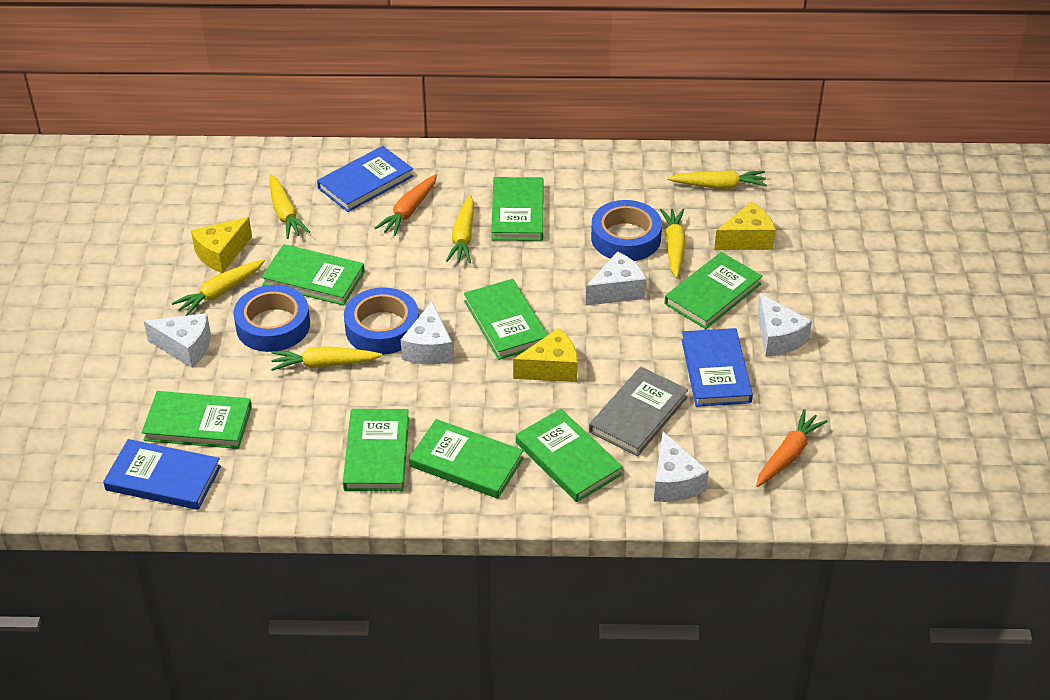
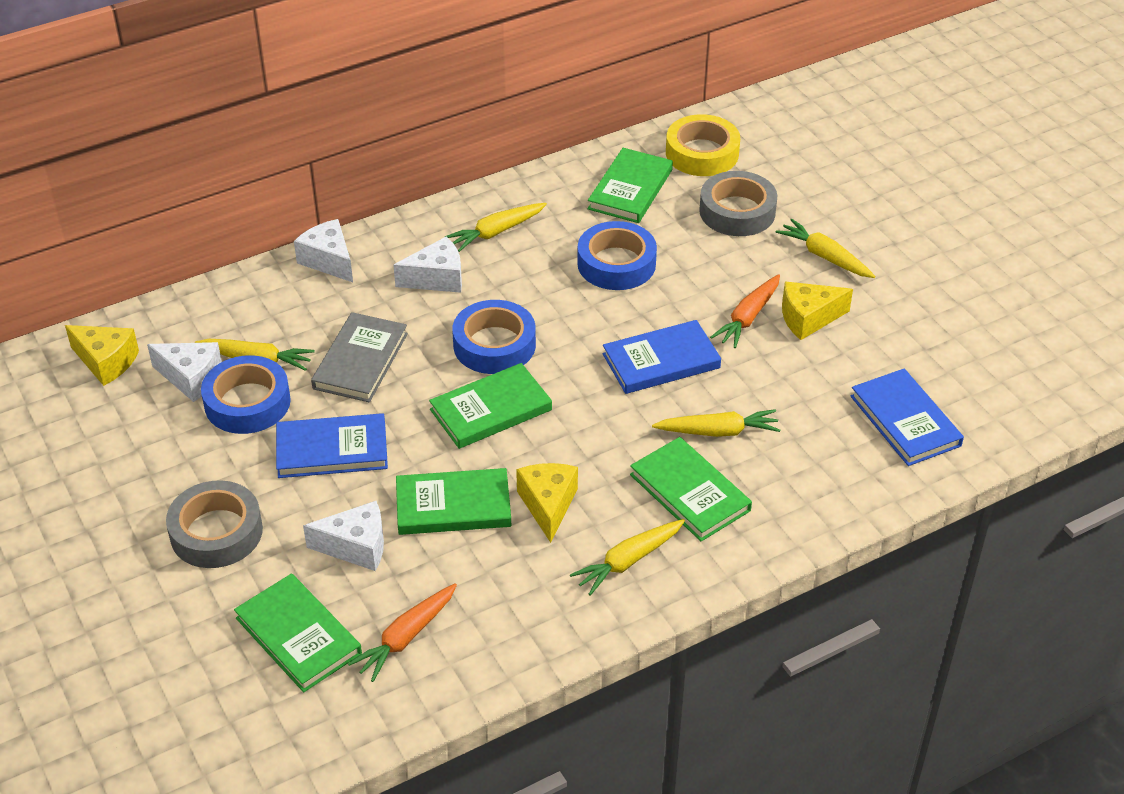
green book: [142,391,252,449] [261,244,365,305] [343,409,409,491] [409,419,524,499] [464,279,548,360] [491,177,544,241] [516,409,623,502] [665,252,762,329] = 8 -> [234,573,362,692] [396,468,511,535] [429,363,552,449] [588,148,673,223] [630,437,752,541] = 5
grey tape: none = 0 -> [166,480,263,568] [699,171,777,236] = 2
white cheese: [144,313,211,368] [401,301,453,364] [585,251,646,306] [654,432,709,502] [757,294,812,357] = 5 -> [147,342,222,402] [294,219,353,282] [303,501,384,571] [393,237,462,293] = 4
yellow carrot: [172,259,265,316] [269,174,310,239] [271,346,382,371] [446,195,474,263] [660,209,686,278] [667,170,767,189] = 6 -> [195,339,315,371] [445,203,547,252] [570,519,685,596] [652,409,780,437] [776,219,875,278] = 5
yellow tape: none = 0 -> [666,114,740,176] = 1

